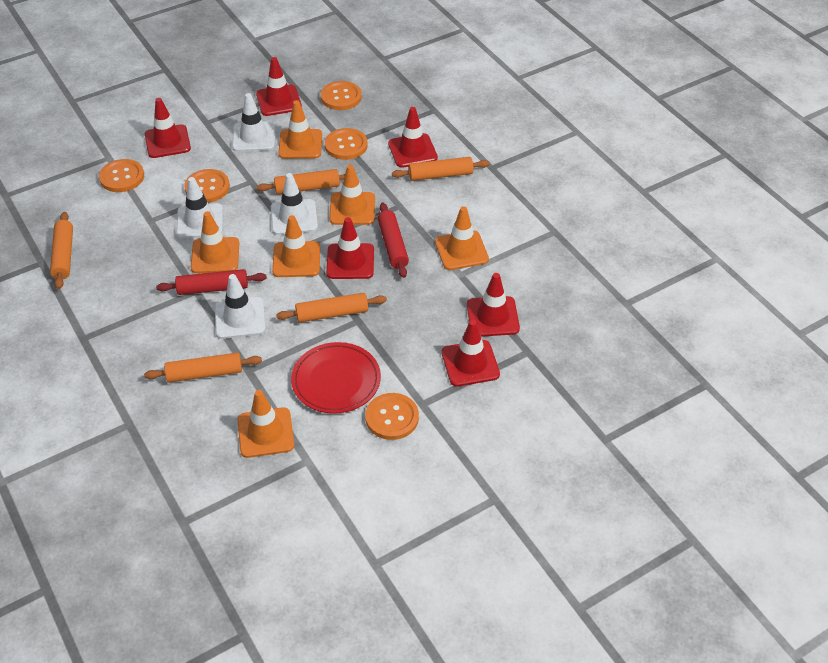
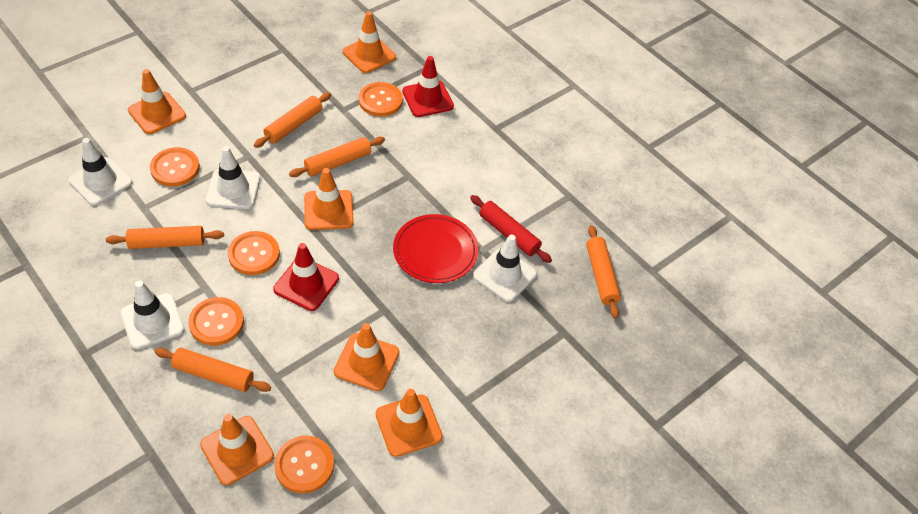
red rolling pin: [156,269,267,295] [378,203,409,278] = 2 -> [470,195,552,263] = 1
red traffic cone: [145,98,191,158] [256,57,302,116] [326,217,374,279] [388,107,438,168] [442,320,500,387] [467,273,520,337] = 6 -> [273,243,339,311] [402,56,454,117] = 2

